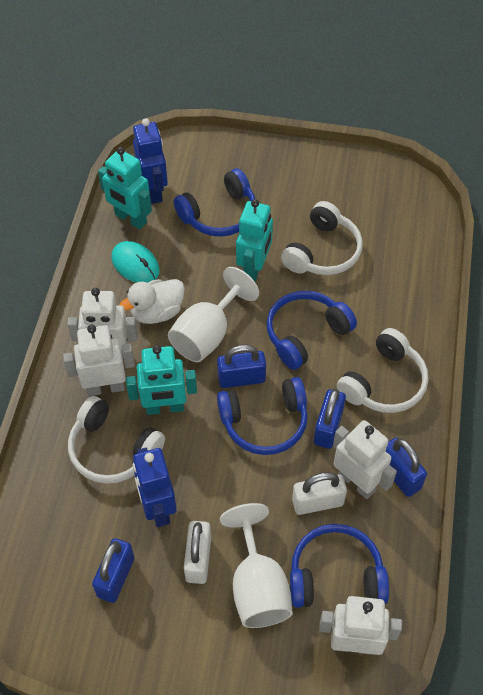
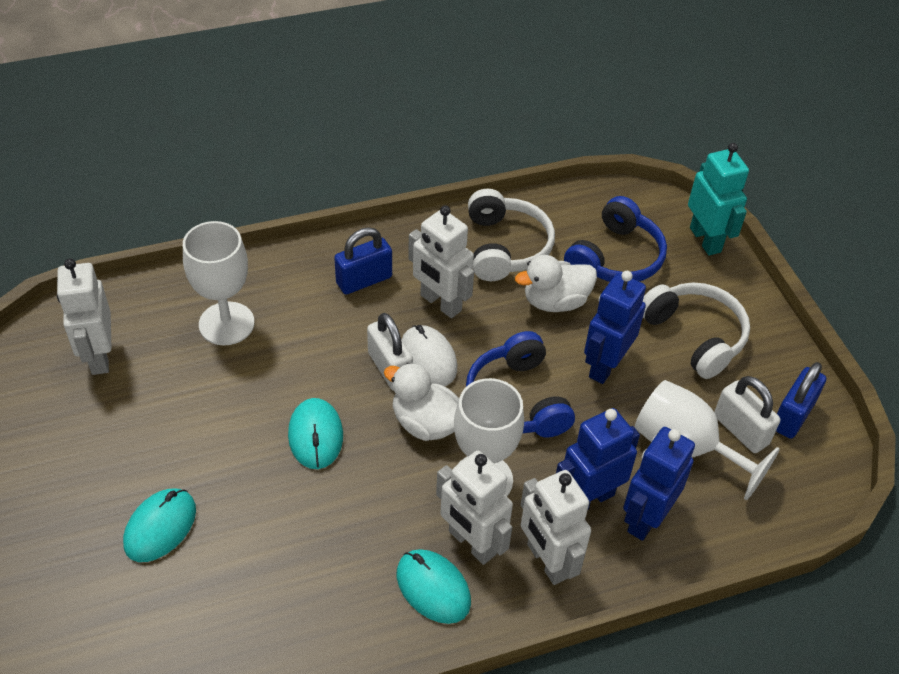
blue headphones: [174,168,255,237] [217,377,308,455] [267,291,357,370] [290,524,389,608] = 4 -> [466,331,575,437] [564,196,667,282] = 2
blue padlock: [92,538,134,603] [217,345,266,388] [314,389,346,449] [386,437,427,497] = 4 -> [334,227,392,294] [776,362,826,439] = 2
blue robot: [133,118,168,204] [133,448,177,528] = 2 -> [556,408,640,509] [584,271,646,384] [623,427,695,541] = 3
turquoise mouse: [112,241,160,283] = 1 -> [123,489,196,562] [288,398,343,469] [397,549,471,624] = 3
turquoise robot: [98,147,152,229] [126,345,197,415] [236,199,273,282] = 3 -> [688,143,749,255] = 1
white duck: [119,279,185,324] = 1 -> [384,363,459,441] [515,255,597,312] = 2
white goblet: [168,267,259,362] [220,503,293,628] = 2 -> [183,221,255,346] [454,378,524,496] [635,380,780,500] = 3
white headphones: [68,396,165,484] [281,201,363,275] [337,328,428,413] = 3 -> [468,189,555,281] [643,282,750,379] = 2
white mouse: none = 0 -> [402,325,457,386] = 1

